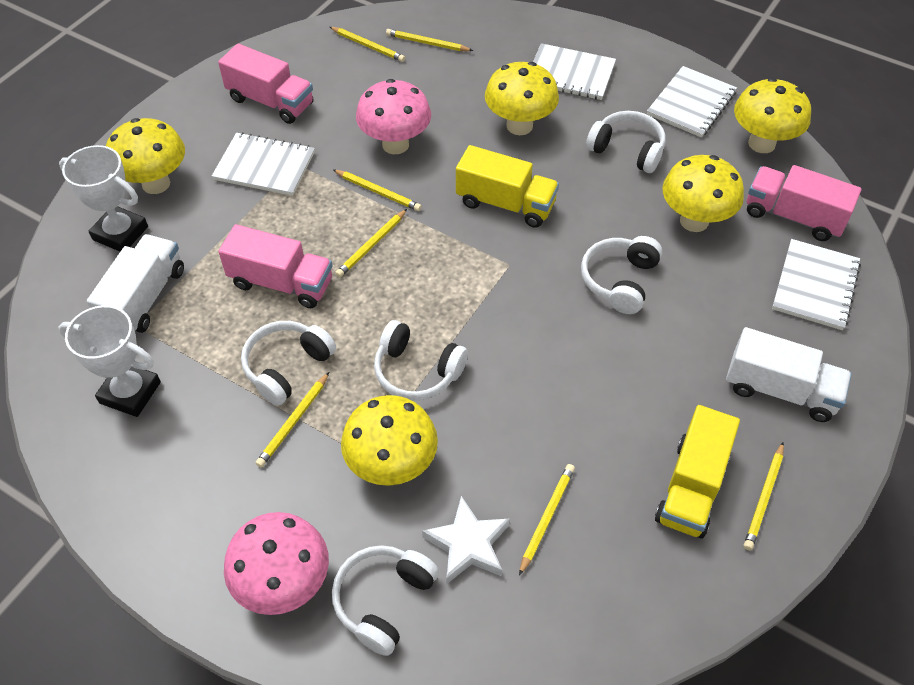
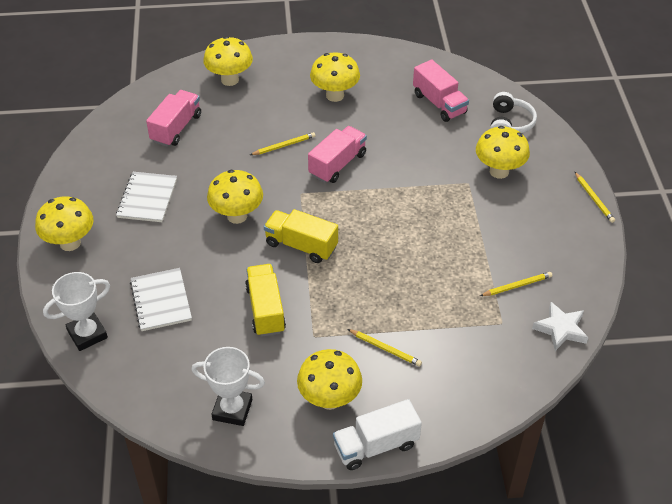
pink mushroom: [224,512,329,615] [356,79,431,154] = 2 -> none = 0
white headphones: [241,321,336,406] [332,545,439,656] [374,320,468,401] [581,236,662,314] [586,111,666,173] = 5 -> [490,92,537,133] = 1
white notebook: [212,132,315,196] [533,43,616,100] [647,66,737,137] [772,239,861,330] = 4 -> [116,172,177,222] [130,268,192,331] = 2
white truck: [87,234,184,333] [726,327,852,422] = 2 -> [333,399,422,470] = 1
yellow mushroom: [106,118,185,194] [341,395,438,486] [485,62,559,135] [662,155,744,232] [734,78,811,153] = 5 -> [35,196,94,251] [203,36,253,86] [207,170,263,224] [297,349,362,410] [310,53,360,102] [476,126,530,179] = 6
yellow pencil: [256,372,329,467] [330,27,405,62] [334,170,422,211] [335,209,407,278] [386,29,473,51] [519,464,575,576] [744,442,784,550] = 7 -> [250,132,315,155] [348,329,422,366] [480,272,552,296] [575,172,615,223] = 4

